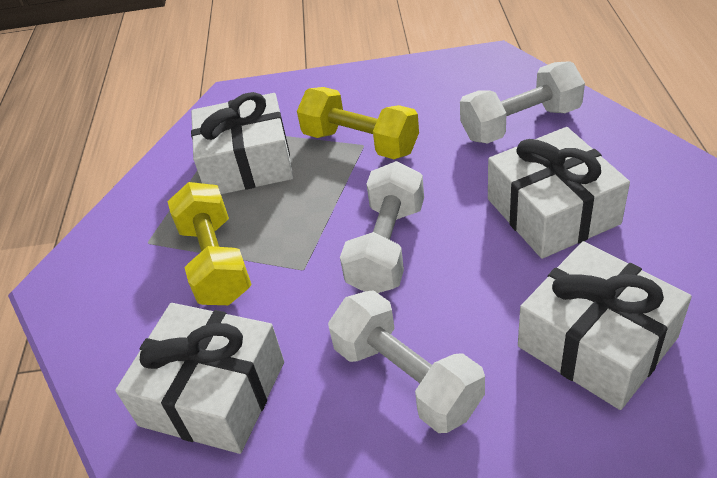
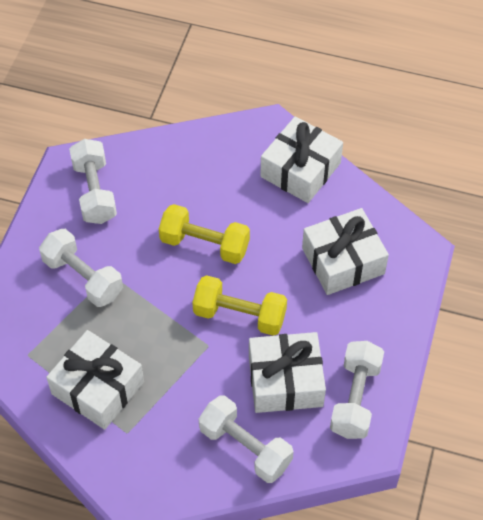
white dumbbell: [328,290,485,433] [340,161,424,293] [460,61,585,144] = 3 -> [39,229,123,307] [69,139,117,224] [199,395,294,483] [330,341,384,439] = 4

